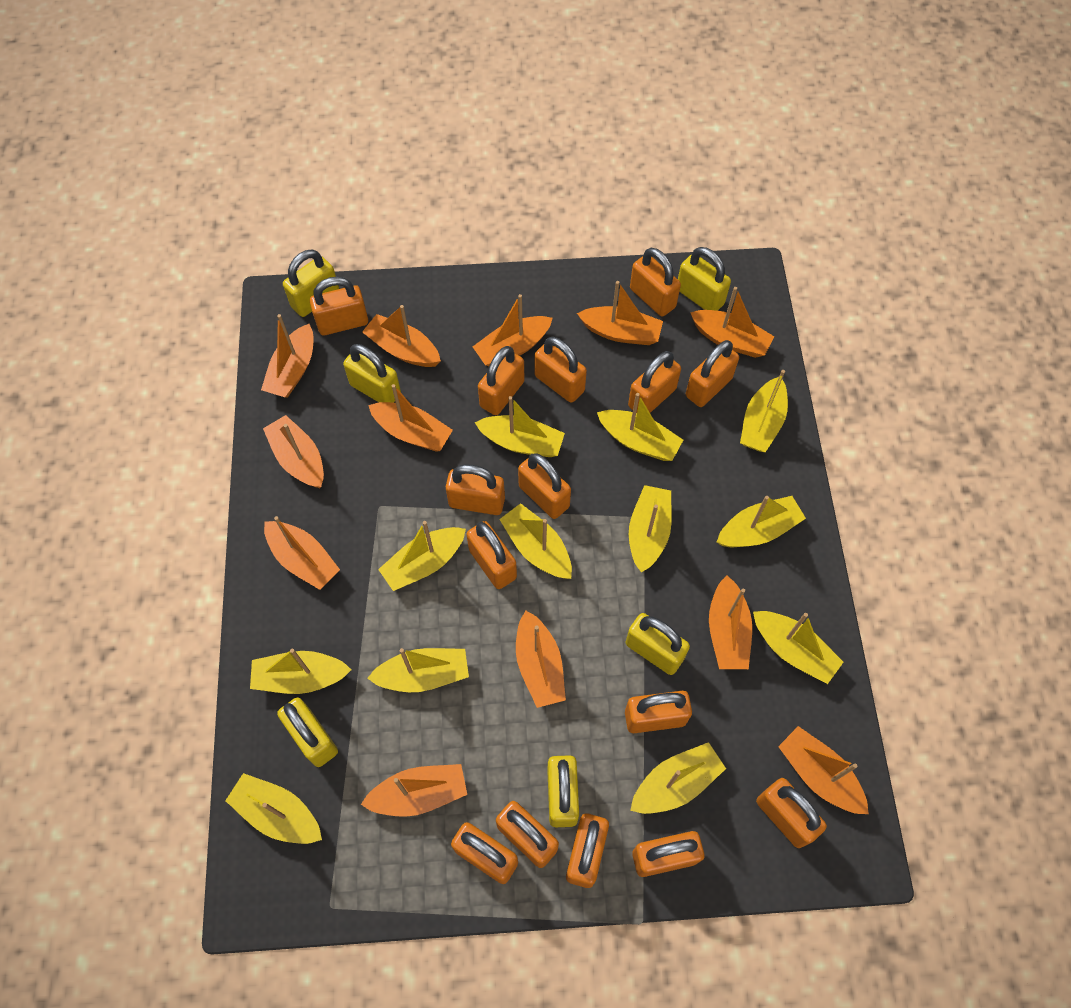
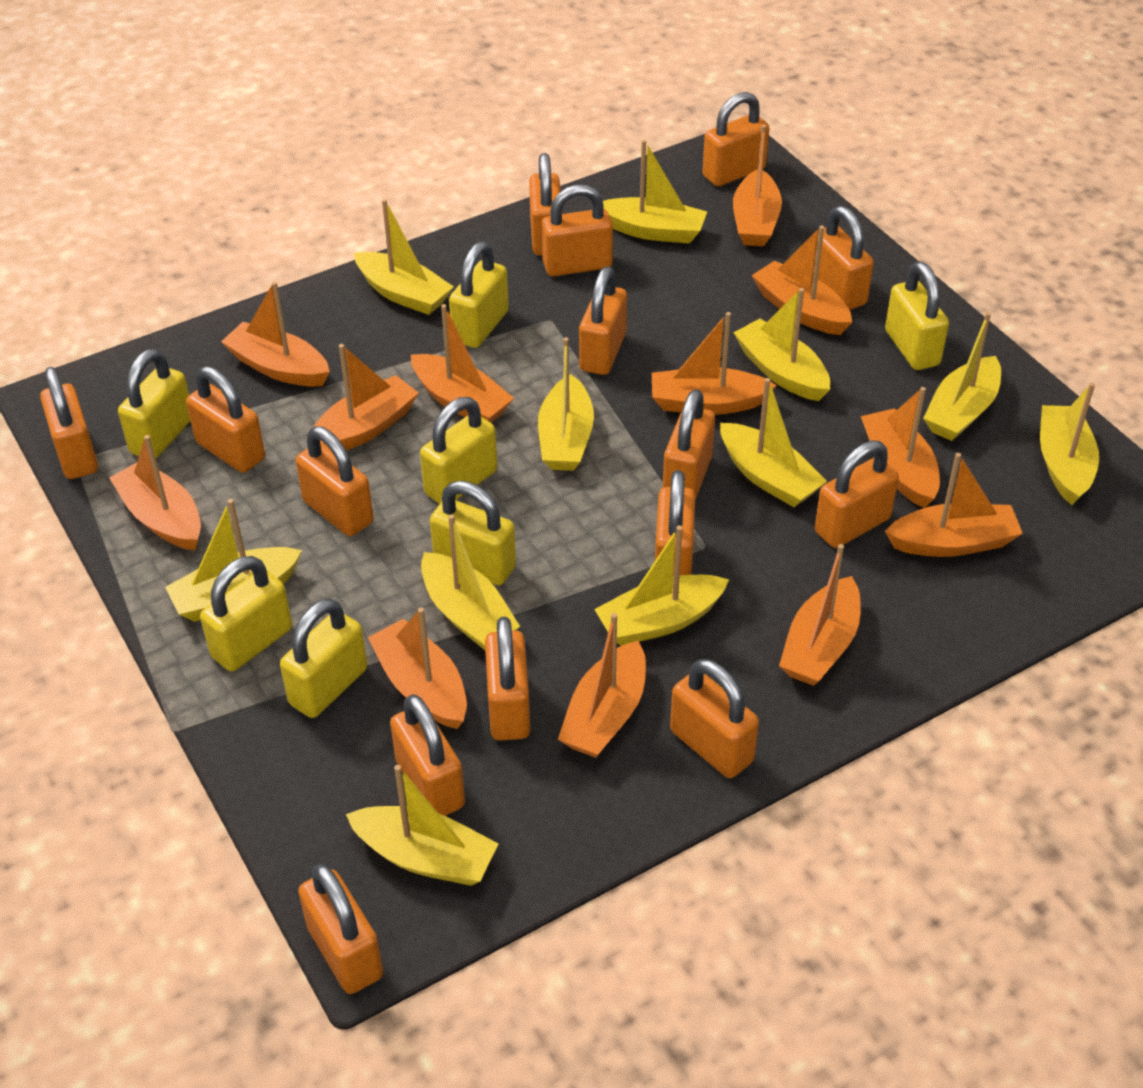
yellow boat: [225,773,322,844] [250,649,351,694] [367,648,469,692] [378,521,466,591] [475,396,565,457] [499,503,572,579] [597,393,683,461] [629,485,672,573] [630,742,726,814] [717,496,806,547] [740,370,788,452] [753,611,844,684] = 12 -> [165,499,302,622] [346,765,499,886] [354,199,454,315] [421,515,520,650] [538,337,594,471] [594,525,729,646] [603,139,707,244] [720,378,827,507] [733,288,830,401] [923,312,1001,441] [1040,383,1099,505] = 11
yellow padlock: [277,698,338,767] [283,250,339,317] [343,344,401,403] [547,755,579,827] [626,613,690,675] [678,247,731,311] = 6 -> [118,349,190,459] [200,556,292,672] [280,599,367,718] [420,397,497,504] [430,481,516,585] [449,242,509,348] [885,262,949,370] = 7

